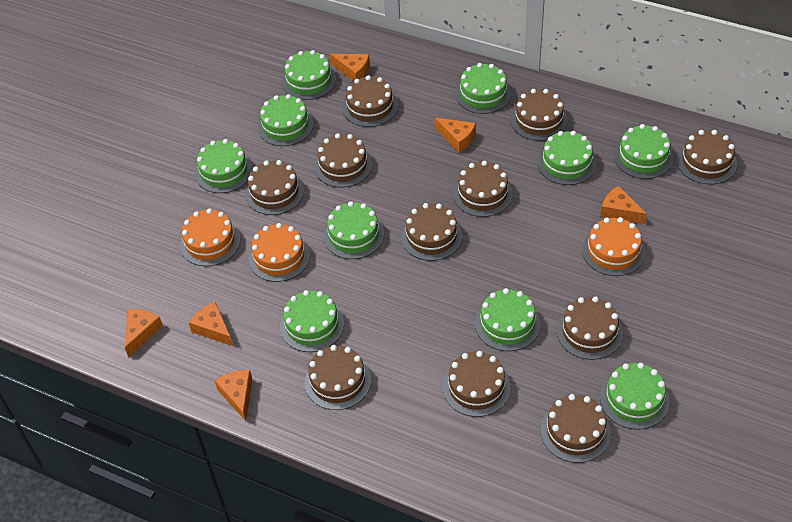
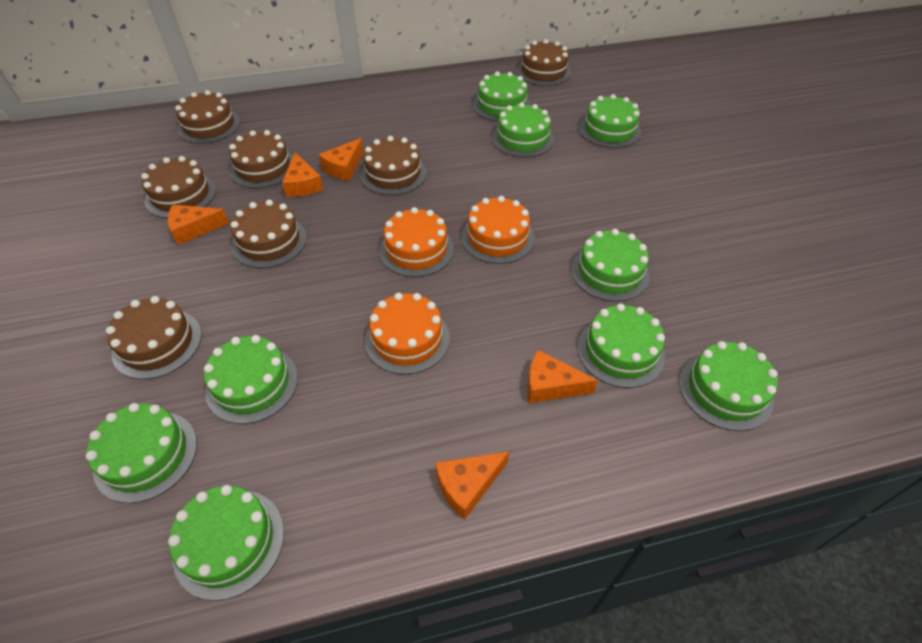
brown cake: [245,160,304,215] [305,345,371,410] [314,134,372,188] [342,75,398,127] [401,203,462,261] [443,351,510,417] [453,161,513,217] [511,89,568,141] [541,394,611,463] [557,296,623,360] [677,130,737,184] = 11 -> [106,296,202,379] [141,156,216,218] [175,90,240,144] [229,130,293,188] [231,200,307,268] [360,136,426,195] [517,39,571,86] = 7
green cake: [195,139,253,193] [258,94,314,146] [280,290,344,352] [282,50,336,100] [323,201,384,259] [456,63,511,114] [475,288,540,351] [537,131,596,185] [600,363,669,430] [614,124,673,179] = 10 -> [86,403,197,503] [168,485,284,601] [204,335,298,424] [473,71,531,122] [492,102,554,157] [571,229,650,302] [578,303,665,388] [579,94,641,148] [679,341,778,431] = 9
orange cheese: [125,309,163,357] [189,302,233,346] [215,370,252,421] [330,54,370,81] [435,118,476,152] [600,186,647,224] = 6 -> [168,205,230,245] [282,152,323,197] [319,138,364,181] [435,451,509,520] [527,350,598,403] = 5

